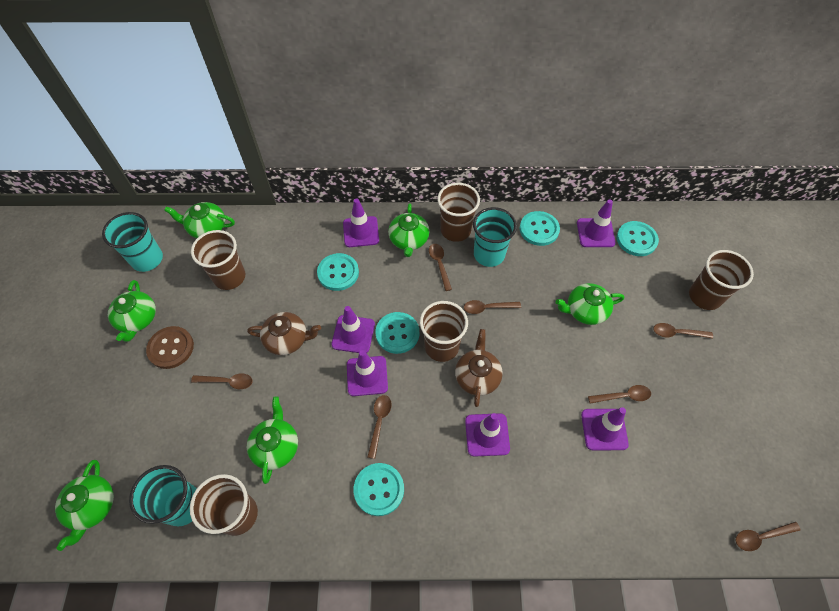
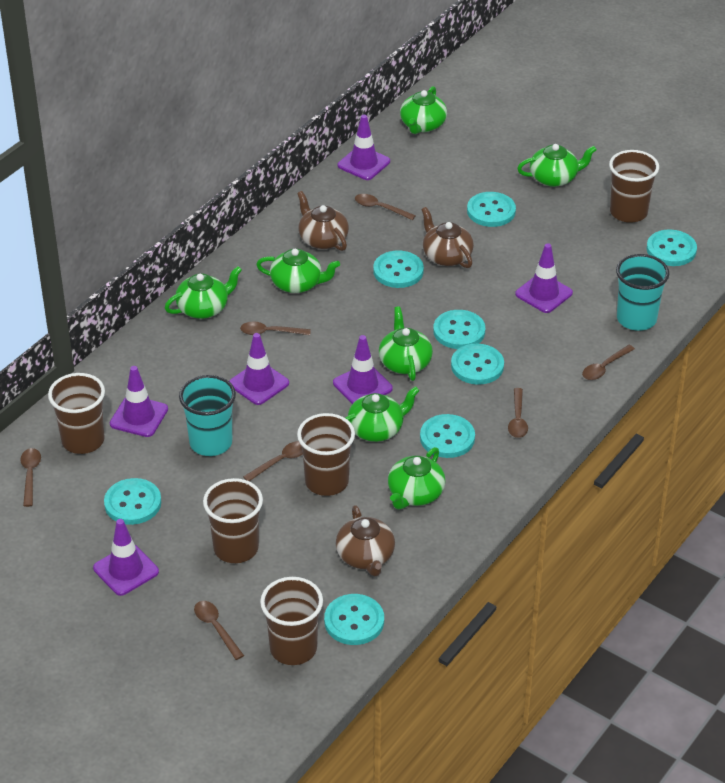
brown button: [146,326,194,369] = 1 -> none = 0
brown teapot: [247,312,321,355] [455,329,503,407] = 2 -> [297,191,349,251] [336,505,395,577] [421,207,474,268] = 3
green teapot: [55,460,114,551] [108,280,156,342] [164,202,235,238] [247,396,298,484] [388,203,429,257] [555,283,624,325] = 6 -> [165,266,242,319] [256,249,340,293] [345,386,420,442] [379,306,433,381] [388,447,445,510] [400,86,447,134] [517,144,597,187] = 7
turquoise button: [317,253,359,291] [354,463,404,516] [376,312,419,354] [520,211,560,246] [617,221,659,256] = 5 -> [104,478,161,525] [324,594,384,645] [373,251,424,288] [420,414,475,458] [433,310,485,349] [451,344,504,385] [467,192,516,227] [647,230,697,266] = 8
turquoise cup: [102,212,163,272] [129,465,197,527] [473,207,517,267] = 3 -> [179,375,236,456] [616,254,669,331] = 2

